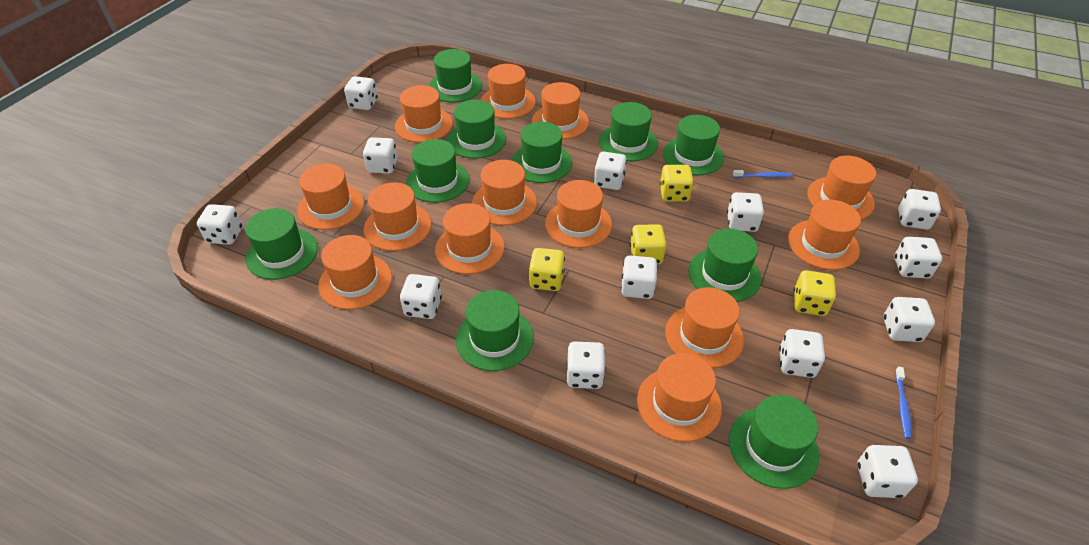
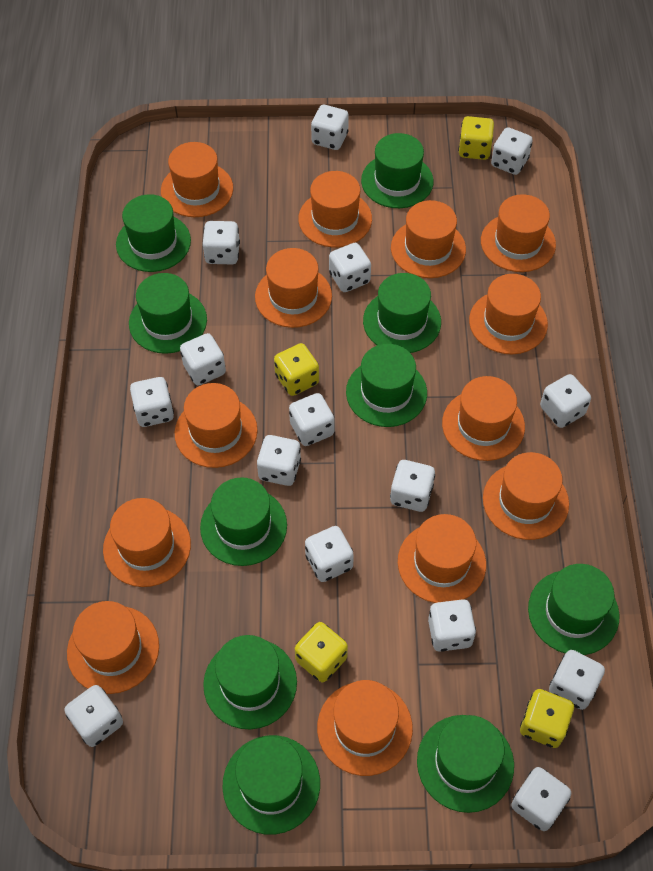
blue toothbrush: [733,170,792,178] [895,367,912,439] = 2 -> none = 0
white dice: [197,204,243,245] [344,76,378,110] [363,137,398,174] [400,274,442,319] [567,342,605,389] [594,152,627,190] [621,255,657,299] [727,192,764,232] [779,329,825,378] [857,445,918,498] [883,297,935,342] [894,237,942,279] [898,189,941,230] = 13 -> [64,685,123,747] [130,377,174,427] [180,333,226,385] [203,221,240,264] [257,435,301,486] [289,393,334,446] [305,526,354,582] [311,105,349,150] [329,243,371,292] [390,460,435,512] [428,599,476,652] [491,127,533,175] [511,767,572,831] [540,374,591,428] [549,650,605,710] = 15

